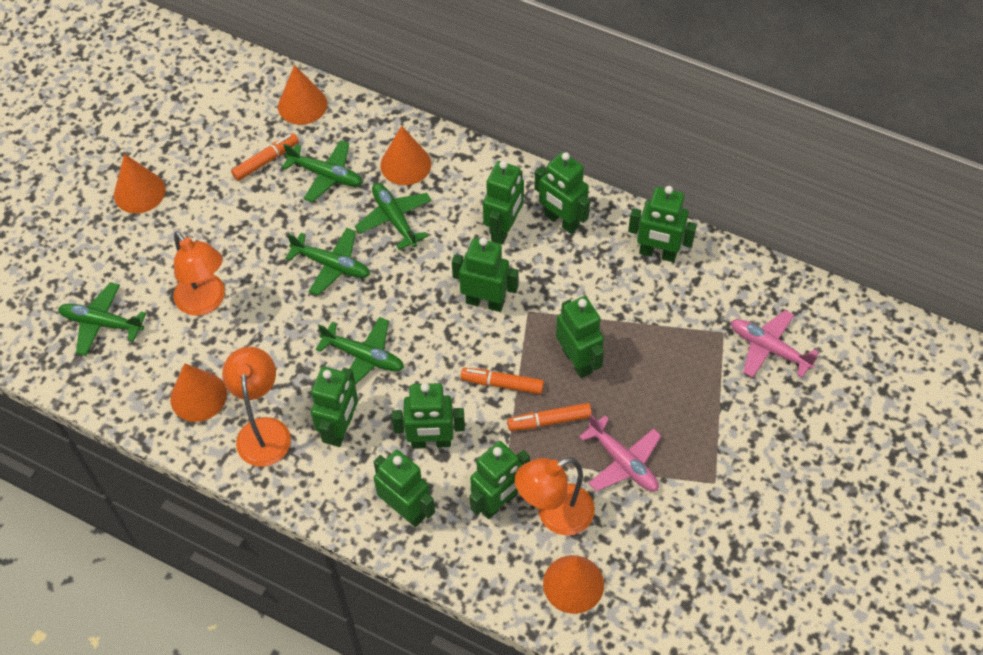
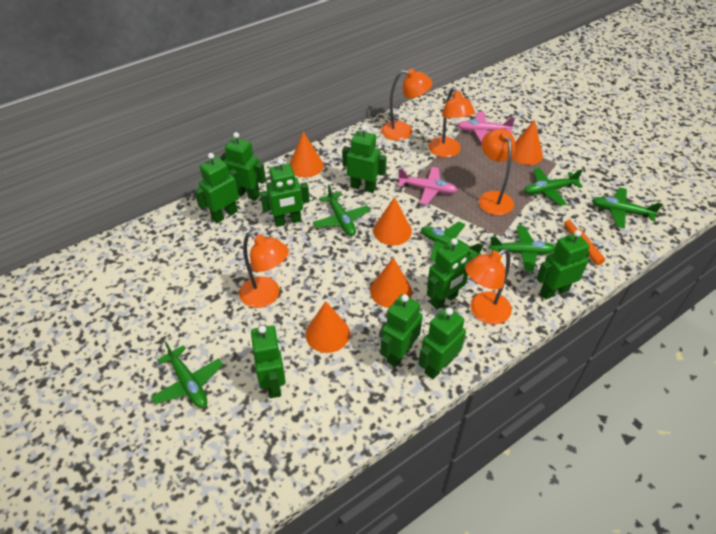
green plane: [58,282,146,356] [282,140,363,203] [285,228,370,296] [316,317,404,384] [355,183,432,250] = 5 -> [151,342,223,408] [313,185,370,236] [421,222,484,262] [489,226,555,273] [524,168,583,206] [592,188,663,228] = 6
orange lamp: [174,231,225,316] [222,347,291,467] [515,457,595,535] = 3 -> [239,232,289,308] [381,69,432,140] [429,87,475,158] [465,249,512,324] [479,129,515,216] = 5
orange marker: [231,133,299,181] [461,368,544,394] [507,403,592,431] = 3 -> [564,219,605,265] = 1

